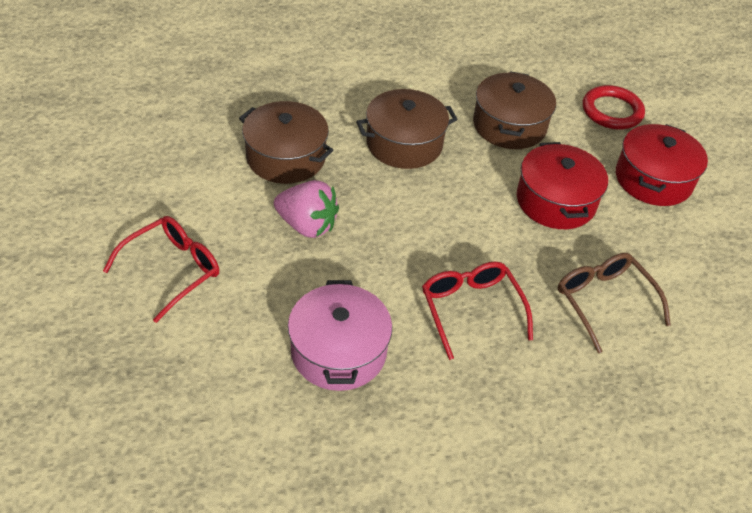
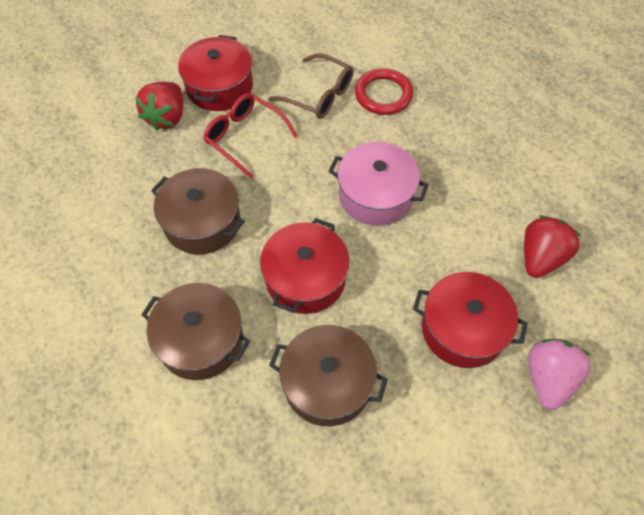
red glasses: [103,216,219,323] [422,262,533,360] = 2 -> [203,93,297,179] = 1
red pot: [517,142,608,229] [616,124,708,206] = 2 -> [178,35,253,111] [260,218,349,314] [413,272,528,368] = 3
red strawberry: none = 0 -> [135,82,183,131] [524,215,581,278] = 2

